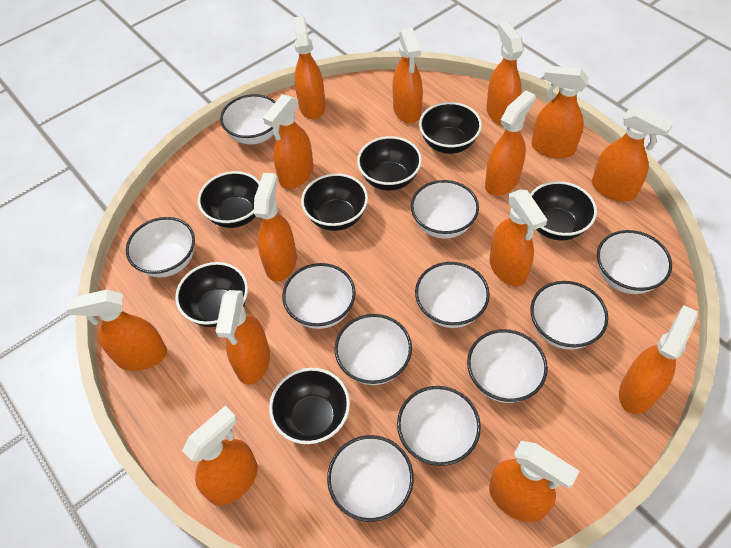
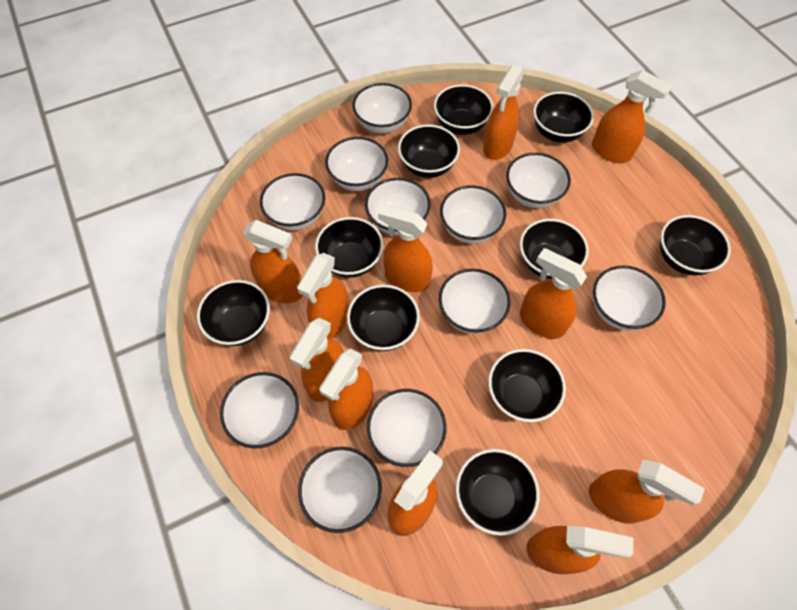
black bowl: [175,262,248,327] [198,171,260,228] [269,368,350,445] [301,173,368,231] [357,136,422,191] [419,102,482,154] [530,181,597,240] = 7 -> [197,280,270,346] [315,217,383,278] [347,285,420,351] [398,124,460,178] [434,84,493,135] [456,449,540,536] [488,349,566,422] [520,219,589,279] [533,92,594,143] [660,215,731,276] = 10
orange spray bottle: [67,289,167,371] [182,406,258,506] [215,290,270,385] [254,173,297,281] [263,94,314,189] [293,16,326,119] [392,27,423,123] [485,90,536,196] [486,21,524,126] [489,190,547,286] [489,441,580,522] [532,66,589,158] [592,106,674,201] [619,305,698,414] = 14 -> [243,220,303,303] [290,318,344,402] [297,253,349,338] [319,348,373,430] [378,205,433,292] [388,451,443,536] [483,65,525,160] [520,248,587,339] [526,526,633,574] [589,460,705,524] [592,70,672,163] = 11

